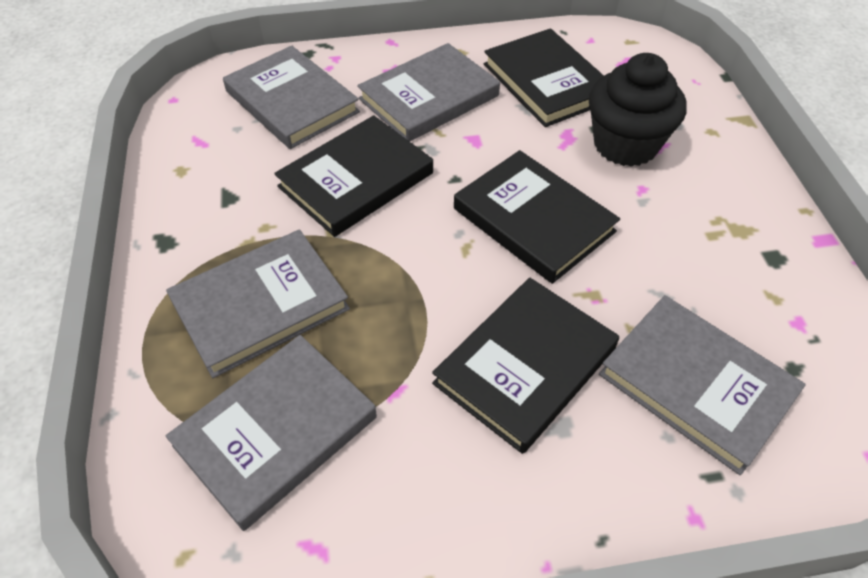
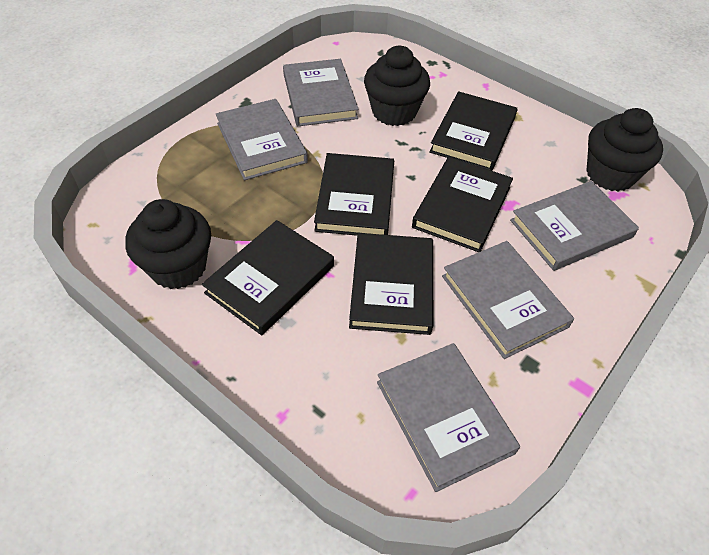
black book: [274,115,433,237] [432,278,619,454] [454,150,620,284] [484,28,604,127] = 4 -> [202,220,334,335] [314,153,394,236] [349,233,433,335] [412,157,513,252] [429,91,517,171] = 5
black cupcake: [589,53,686,167] = 1 -> [125,199,211,289] [364,46,430,126] [586,108,663,191] = 3

